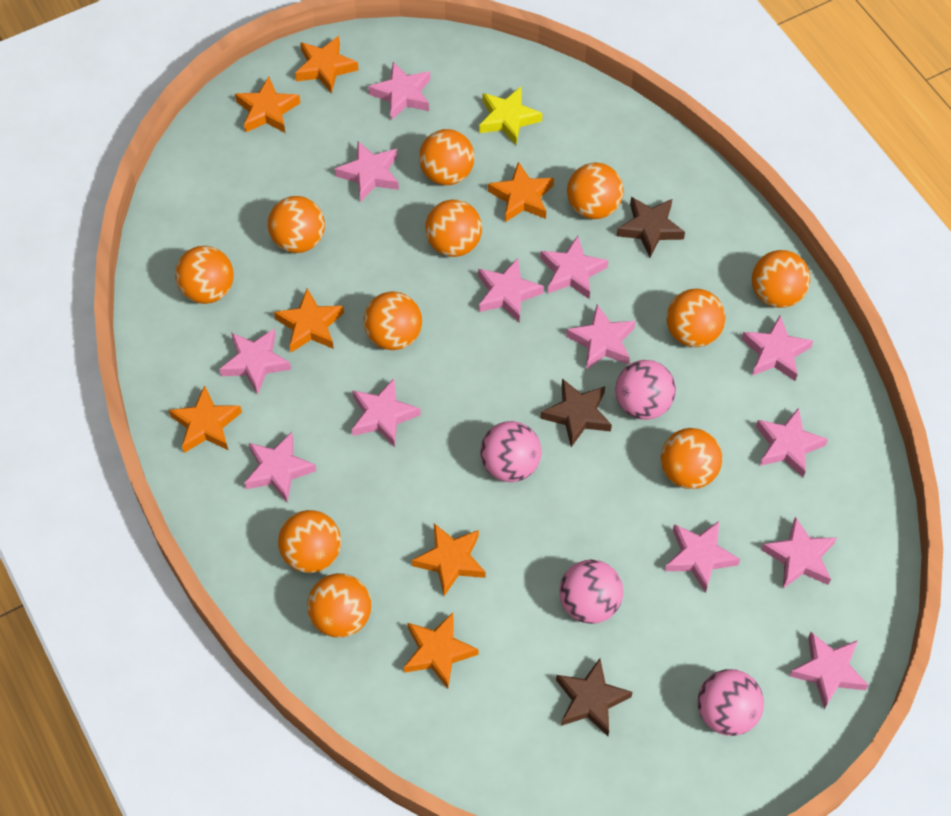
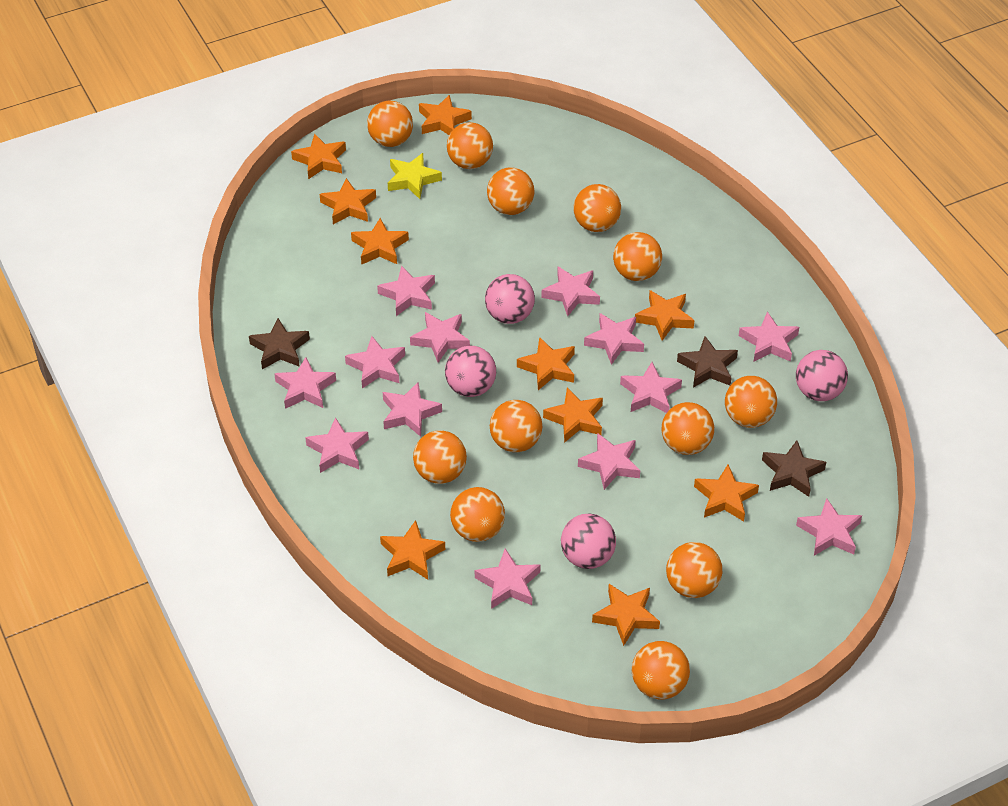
orange ball: [175,246,234,304] [268,196,325,253] [278,510,341,573] [307,573,371,638] [363,291,422,350] [419,129,475,185] [425,200,482,257] [567,163,624,219] [661,428,722,489] [667,289,725,347] [752,250,811,308] = 11 -> [367,101,413,147] [413,430,467,484] [447,122,493,169] [450,487,505,542] [487,168,534,215] [490,400,542,452] [573,184,621,232] [613,232,662,281] [632,641,690,700] [662,402,714,455] [666,542,722,598] [725,376,777,428] = 12
orange star: [169,385,242,453] [235,77,300,133] [274,289,344,352] [295,36,358,94] [404,612,478,689] [412,523,486,596] [488,162,554,222] = 7 -> [291,134,346,179] [319,178,376,224] [351,218,409,265] [380,520,445,580] [419,95,472,135] [517,337,575,390] [543,388,603,443] [592,584,660,646] [635,290,695,341] [694,465,759,521] = 10

